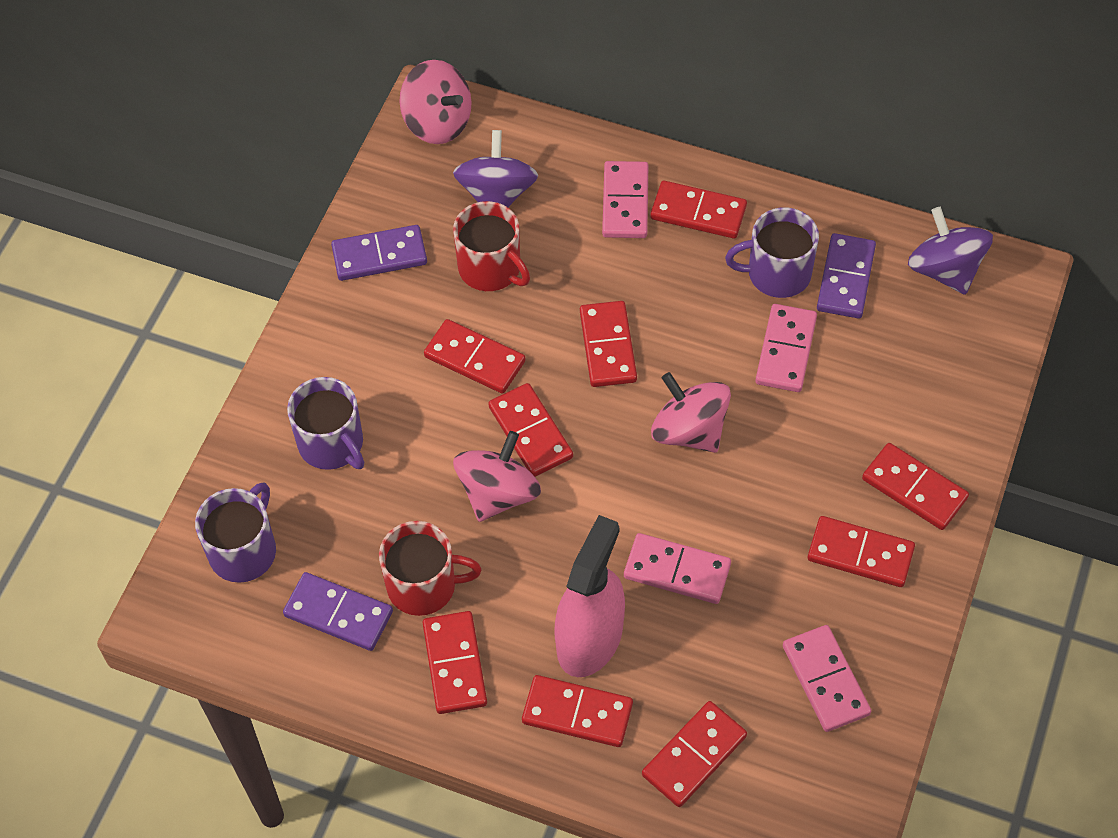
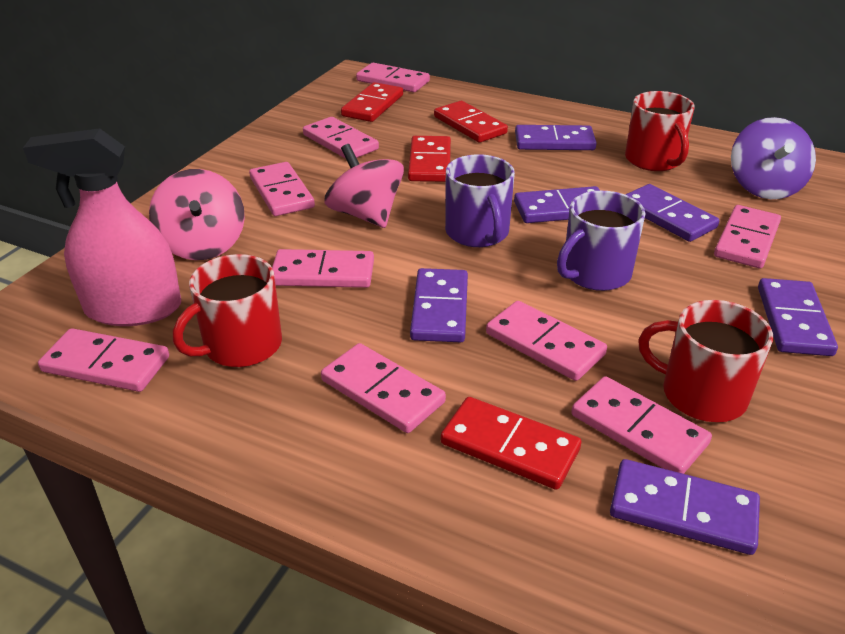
pink domino: [602,161,648,238] [624,533,731,604] [755,304,817,392] [783,625,871,732] = 4 -> [38,328,169,392] [249,162,315,216] [272,249,374,288] [303,117,379,159] [321,343,446,433] [356,63,430,92] [486,301,607,381] [571,376,712,474] [714,205,781,268] = 9
pink spinning top: [400,60,472,144] [453,431,541,522] [651,372,731,453] = 3 -> [149,169,245,260] [324,144,404,228] = 2
purple domino: [283,572,393,651] [331,225,427,281] [817,233,876,318] = 3 -> [410,268,468,342] [514,186,600,223] [515,125,597,150] [610,459,760,555] [625,184,719,242] [758,278,838,356] = 6
purple mug: [195,482,276,583] [287,377,364,470] [725,207,819,298] = 3 -> [445,154,515,247] [557,191,646,291] = 2
purple spinning top: [453,130,538,207] [908,207,993,295] = 2 -> [731,117,816,199] = 1
red domino: [422,611,487,714] [424,319,525,394] [488,383,573,477] [522,675,633,747] [580,301,637,387] [642,701,747,807] [651,181,747,238] [808,516,915,587] [862,443,969,530] = 9 -> [341,82,403,122] [408,136,451,182] [434,101,508,143] [441,397,581,490] = 4
red mug: [379,521,481,616] [453,201,530,291] = 2 -> [173,254,282,367] [625,91,694,171] [638,300,773,422] = 3

